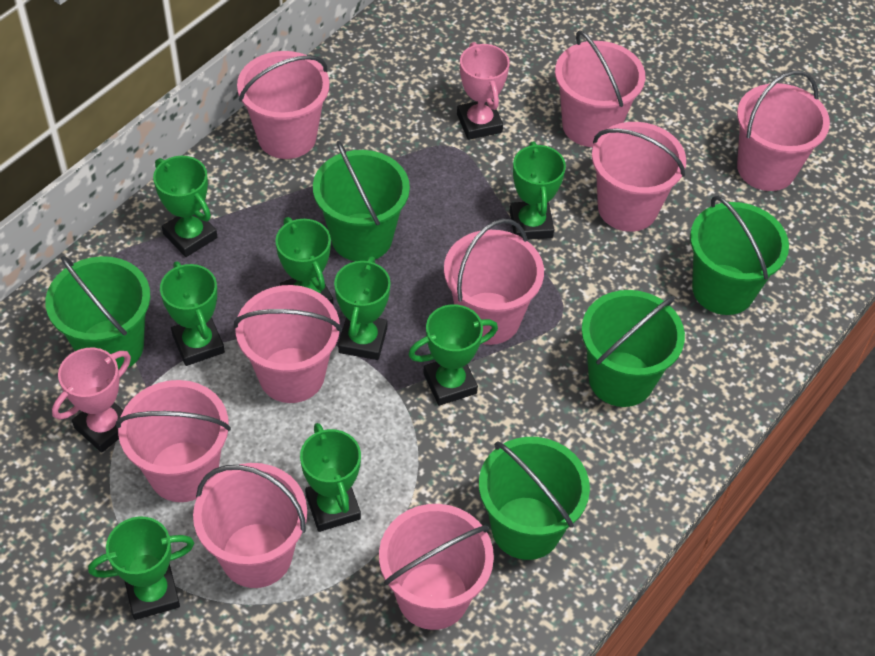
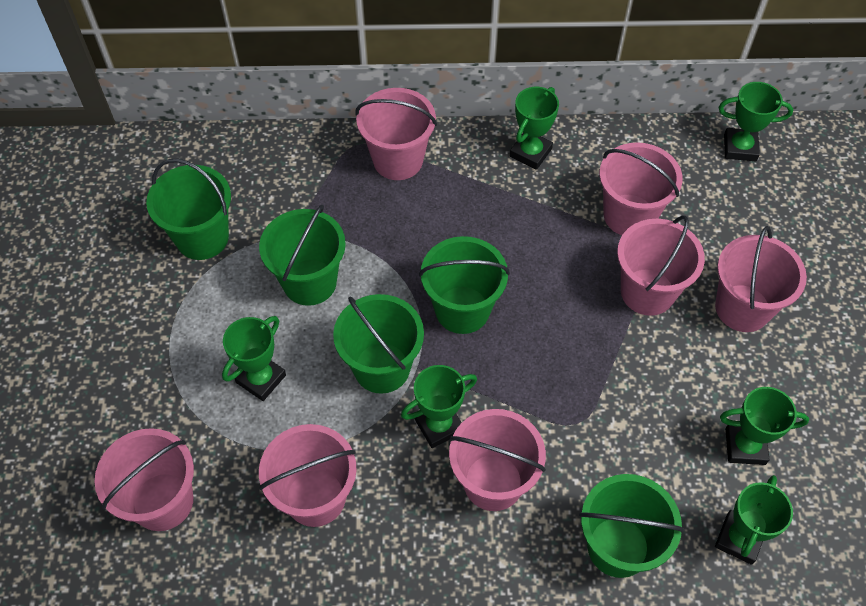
green trophy: [88,517,194,620] [153,156,217,257] [160,261,225,366] [275,217,333,304] [300,423,361,532] [334,256,390,360] [408,304,498,406] [510,142,566,240] = 8 -> [222,316,286,401] [401,365,477,448] [510,87,559,170] [715,475,793,565] [719,82,793,161] [720,387,809,465] = 6
pink bucket: [116,380,231,502] [193,463,307,588] [234,285,342,403] [237,51,330,159] [379,504,494,630] [444,219,544,345] [555,30,645,147] [592,122,686,232] [737,70,830,191] = 9 -> [94,428,194,531] [259,424,357,527] [355,88,437,180] [449,409,546,511] [599,142,683,235] [617,215,705,316] [715,226,807,332] = 7
pink trophy: [52,348,131,453] [457,42,510,140] = 2 -> none = 0

